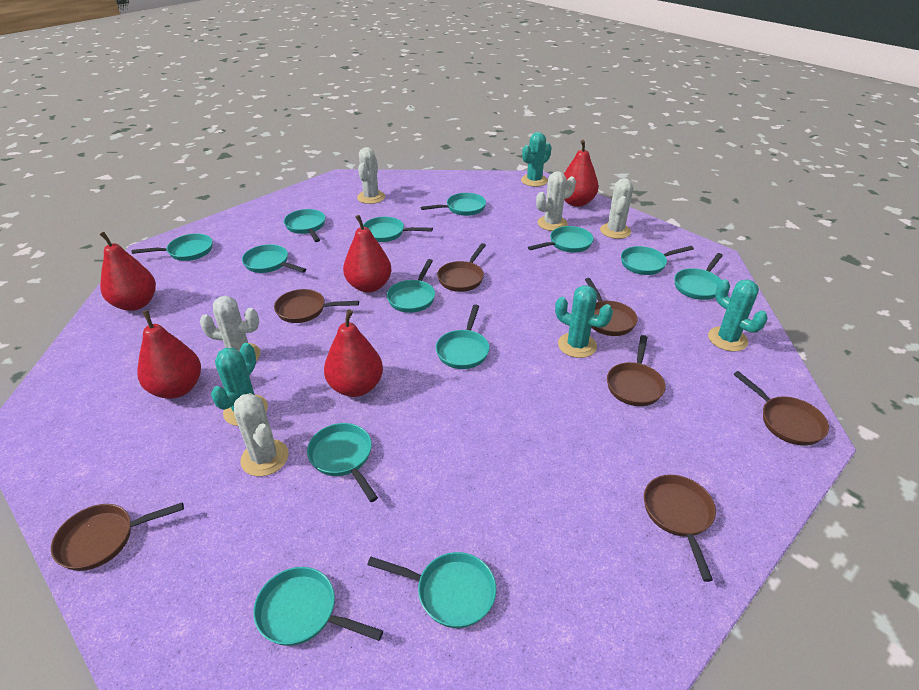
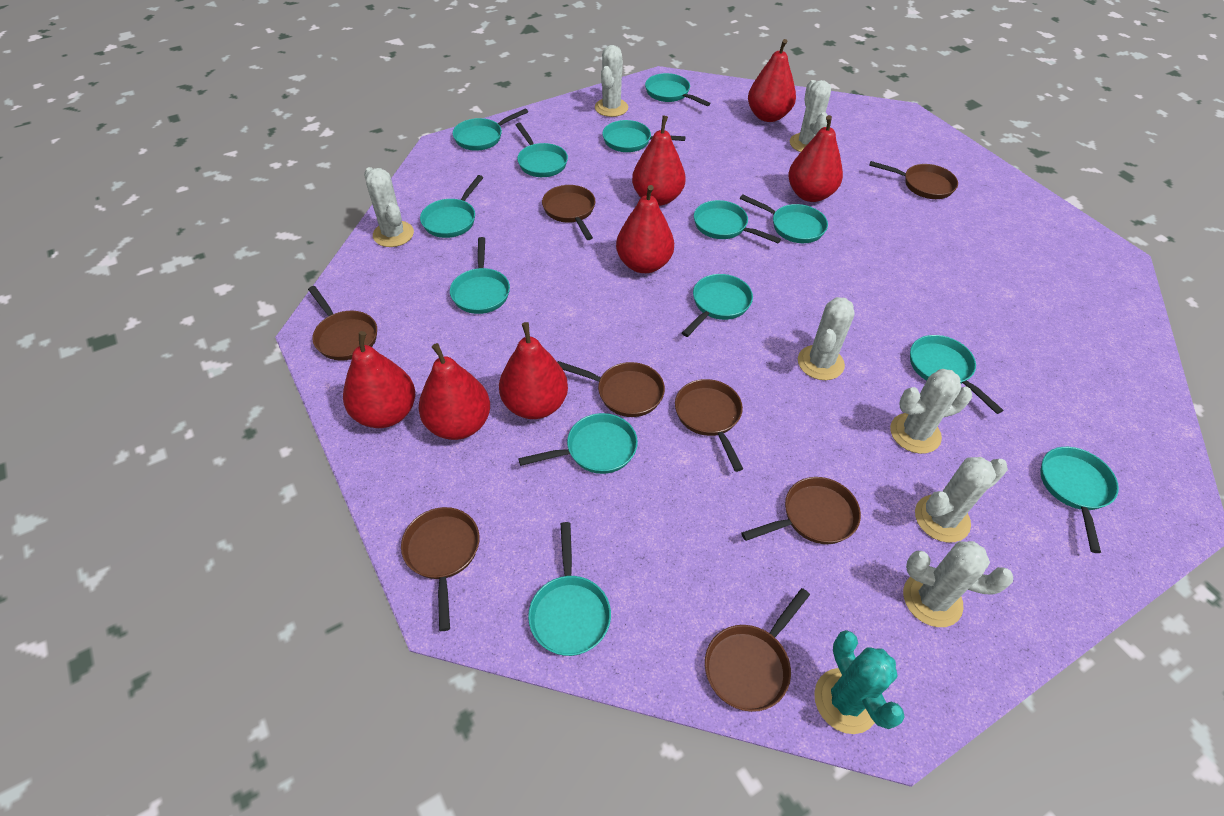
brown pan: [51,502,184,571] [274,289,359,323] [437,243,486,292] [585,278,638,336] [607,335,666,406] [644,475,716,582] [733,371,829,446] = 7 -> [308,286,377,361] [401,507,479,631] [542,185,596,240] [557,361,665,417] [675,379,743,472] [705,588,810,712] [741,477,861,544] [869,161,958,199] = 8
red pear: [100,232,156,311] [137,310,201,399] [324,309,383,397] [343,215,392,293] [564,140,599,207] = 5 -> [343,331,415,428] [419,343,490,440] [499,322,568,419] [616,185,674,273] [632,116,686,206] [748,39,796,122] [788,115,843,202] = 7
turquoise cactus: [211,343,268,426] [521,132,552,187] [555,285,613,358] [708,279,768,352] = 4 -> [814,630,905,734] = 1
white cactus: [199,296,261,361] [234,393,289,476] [357,147,385,204] [536,171,576,231] [600,178,633,239] = 5 -> [364,167,414,247] [595,45,628,117] [790,80,831,152] [798,297,854,380] [890,369,972,454] [903,541,1013,627] [915,457,1008,543] = 7

